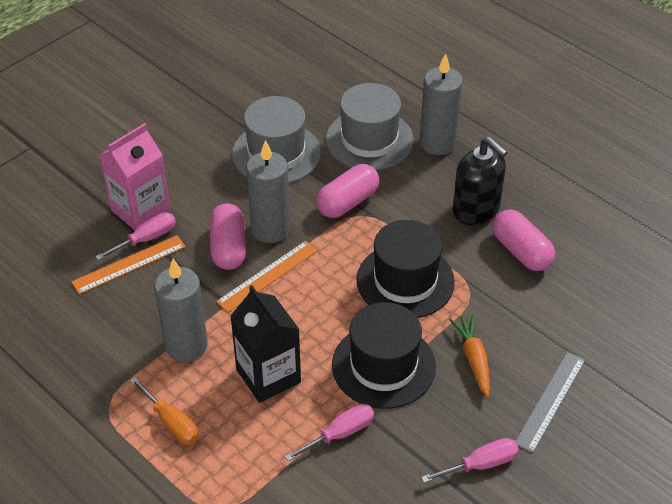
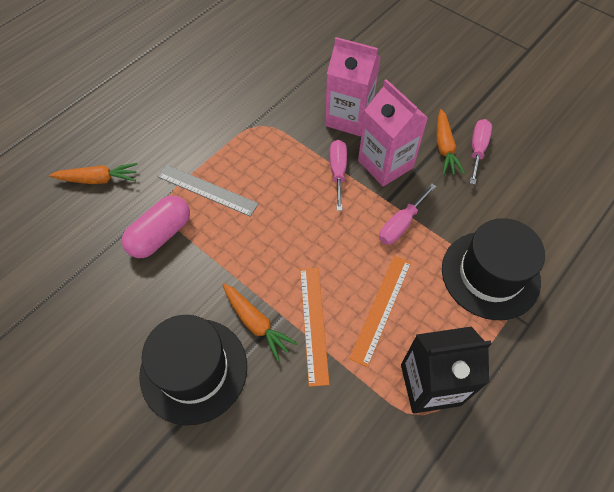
black soap dispenser: [452,137,508,225] = 1 -> none = 0
grey candle: [154,259,208,362] [246,140,290,243] [420,53,463,155] = 3 -> none = 0
grey hat: [232,96,321,183] [326,83,414,170] = 2 -> none = 0
orange carrot: [449,315,490,398] = 1 -> [49,163,138,184] [222,283,298,362] [437,109,465,175] = 3
orange screwdriver: [129,377,199,445] = 1 -> none = 0
pink capsule: [210,203,246,270] [316,164,379,218] [492,210,555,271] = 3 -> [122,196,190,258] = 1
pink carton: [100,123,170,230] = 1 -> [325,37,381,136] [358,79,428,186] = 2

